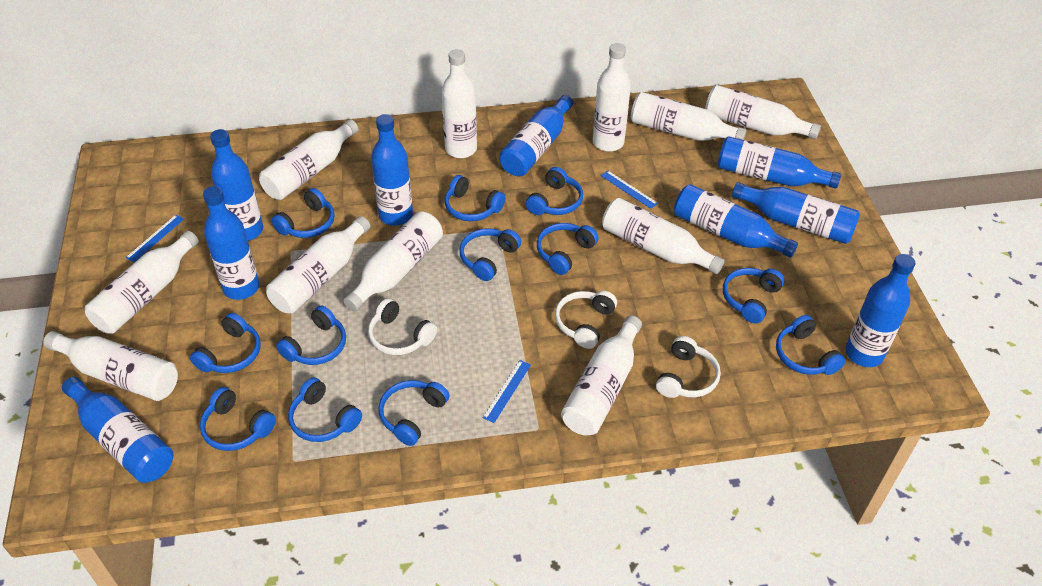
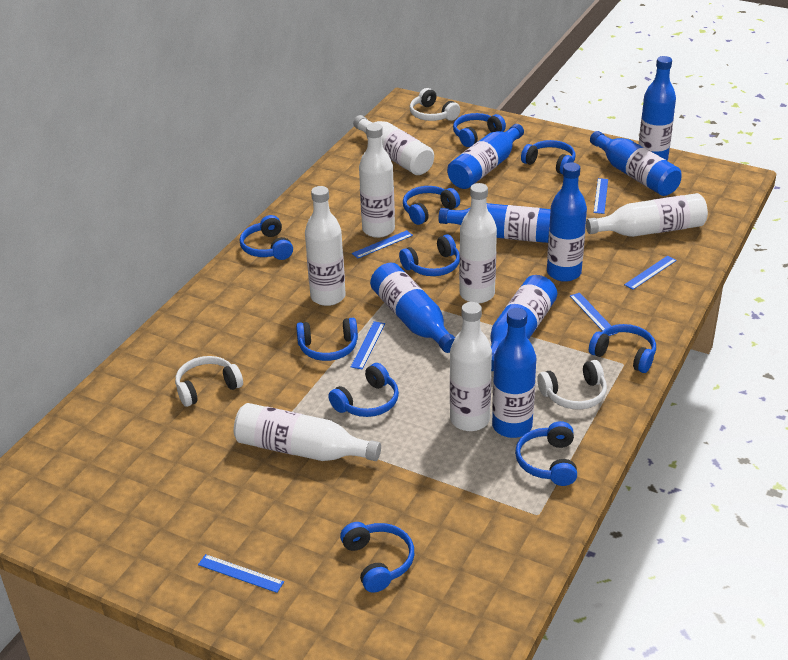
blue bottle: [62,377,174,483] [203,186,260,300] [210,129,263,241] [371,114,413,226] [499,95,573,176] [674,184,798,258] [717,136,841,189] [732,182,860,244] [845,254,915,367] = 9 -> [370,262,455,353] [438,203,551,243] [447,124,524,189] [491,275,557,371] [492,308,536,438] [547,162,587,282] [590,131,681,196] [639,56,676,160] = 8
blue headphones: [190,313,261,373] [200,387,276,451] [271,188,335,238] [276,305,346,365] [288,377,362,442] [379,380,450,446] [445,175,505,221] [459,228,521,281] [526,167,583,215] [537,223,599,275] [723,268,785,323] [776,315,846,375] = 12 -> [240,215,293,260] [296,318,358,361] [328,363,399,417] [340,522,414,593] [399,234,459,276] [403,186,460,225] [453,113,506,147] [515,421,577,486] [521,140,576,174] [589,324,656,373] = 10
blue ruler: [126,215,184,262] [483,360,531,423] [601,171,658,209] = 3 -> [198,554,284,593] [351,321,385,369] [352,230,413,259] [570,293,617,336] [594,178,608,214] [624,256,677,290] = 6
white bottle: [43,331,178,401] [85,231,199,334] [259,119,358,200] [266,216,370,314] [343,211,443,311] [442,49,477,158] [561,315,642,435] [593,43,631,152] [602,198,725,274] [631,92,747,141] [705,85,821,139] = 11 -> [234,403,381,461] [305,186,345,306] [353,115,434,175] [359,123,395,238] [450,302,492,431] [459,183,497,303] [586,193,708,237] = 7

